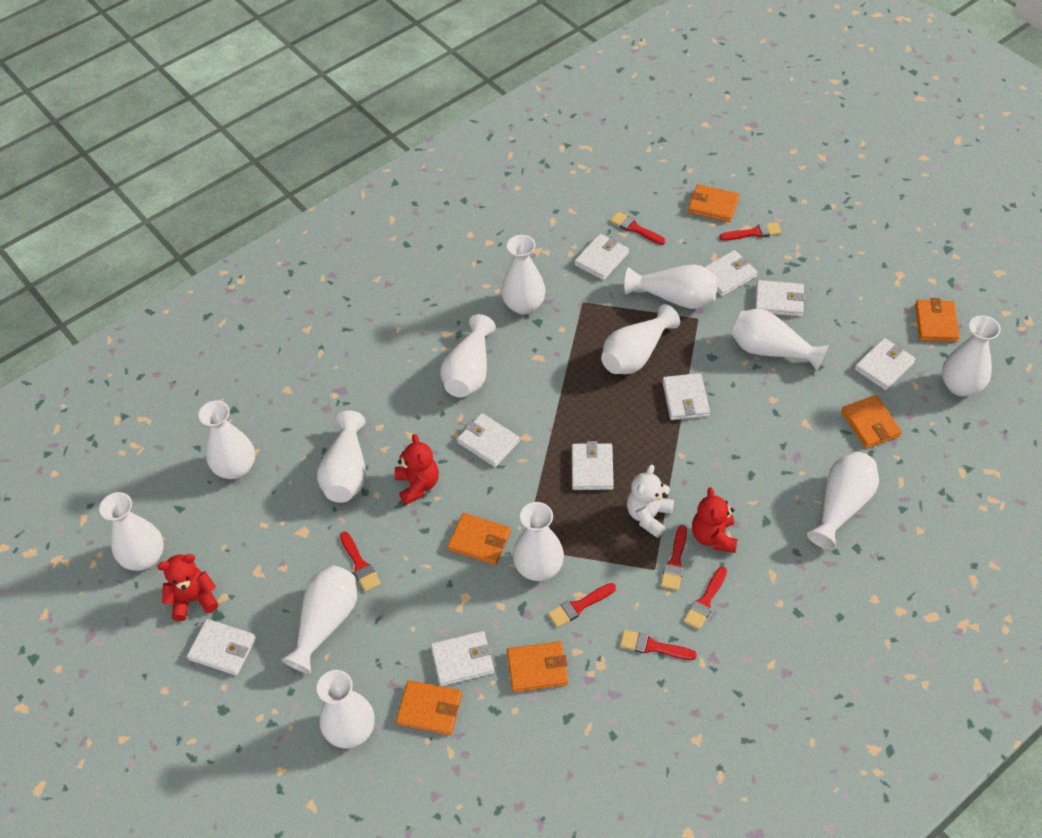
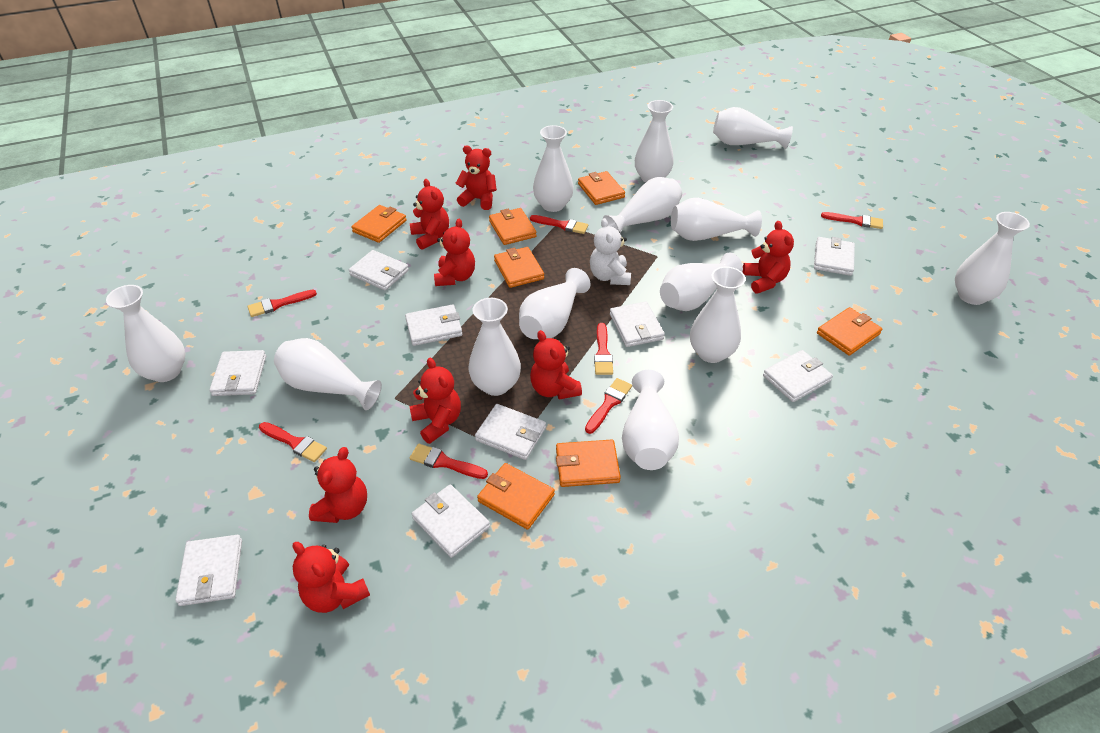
orange wallet: [396,680,462,735] [447,513,511,565] [507,641,568,693] [688,184,739,222] [841,395,902,449] [915,298,960,342] = 6 -> [351,205,407,243] [477,463,555,530] [489,208,537,245] [494,247,544,288] [556,440,621,487] [578,171,625,205] [817,307,882,356] = 7
red teddy bear: [157,554,218,621] [395,434,439,505] [692,487,738,553] = 3 -> [292,542,370,613] [309,447,367,523] [410,179,449,250] [410,358,461,444] [434,218,475,286] [455,145,497,210] [530,330,582,400] [742,221,794,294] = 8

